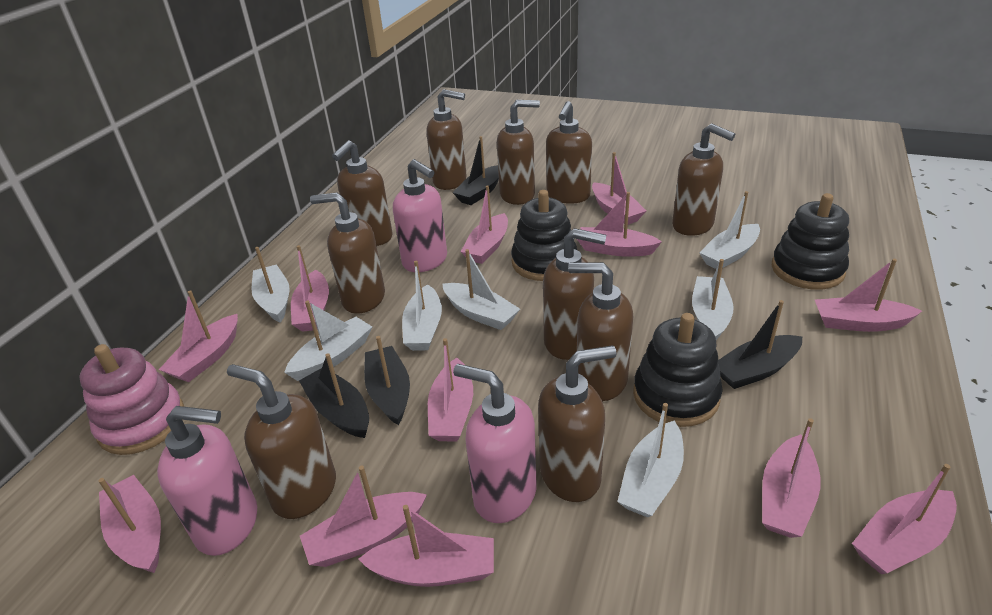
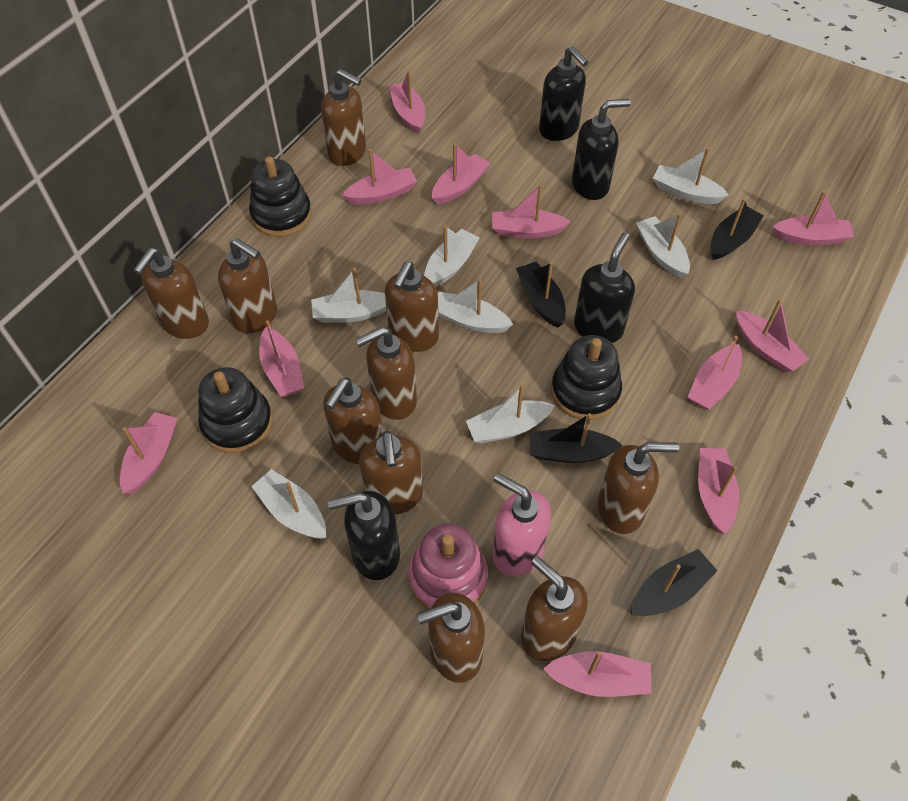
black soap dispenser: none = 0 -> [328,491,400,580] [539,46,588,141] [572,99,631,200] [574,233,635,343] = 4
pink boat: [98,475,161,573] [159,290,238,382] [291,245,329,332] [300,466,427,567] [358,505,494,587] [428,338,473,441] [461,186,508,264] [577,192,662,257] [592,152,646,225] [762,418,821,538] [815,259,922,332] [852,464,957,574] = 12 -> [120,412,177,494] [259,320,304,397] [342,149,417,205] [389,70,425,134] [432,143,491,204] [492,184,571,238] [543,651,652,697] [688,336,742,410] [698,448,739,534] [736,299,809,372] [773,191,854,245] = 11
pink soap dispenser: [157,406,257,556] [393,159,447,272] [453,364,536,523] = 3 -> [493,473,551,577] = 1

